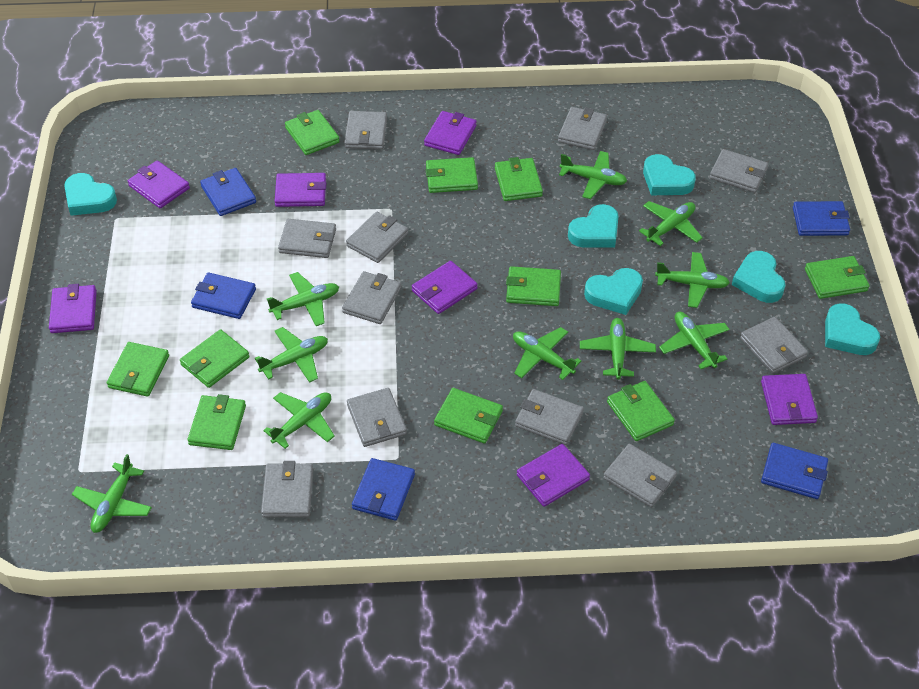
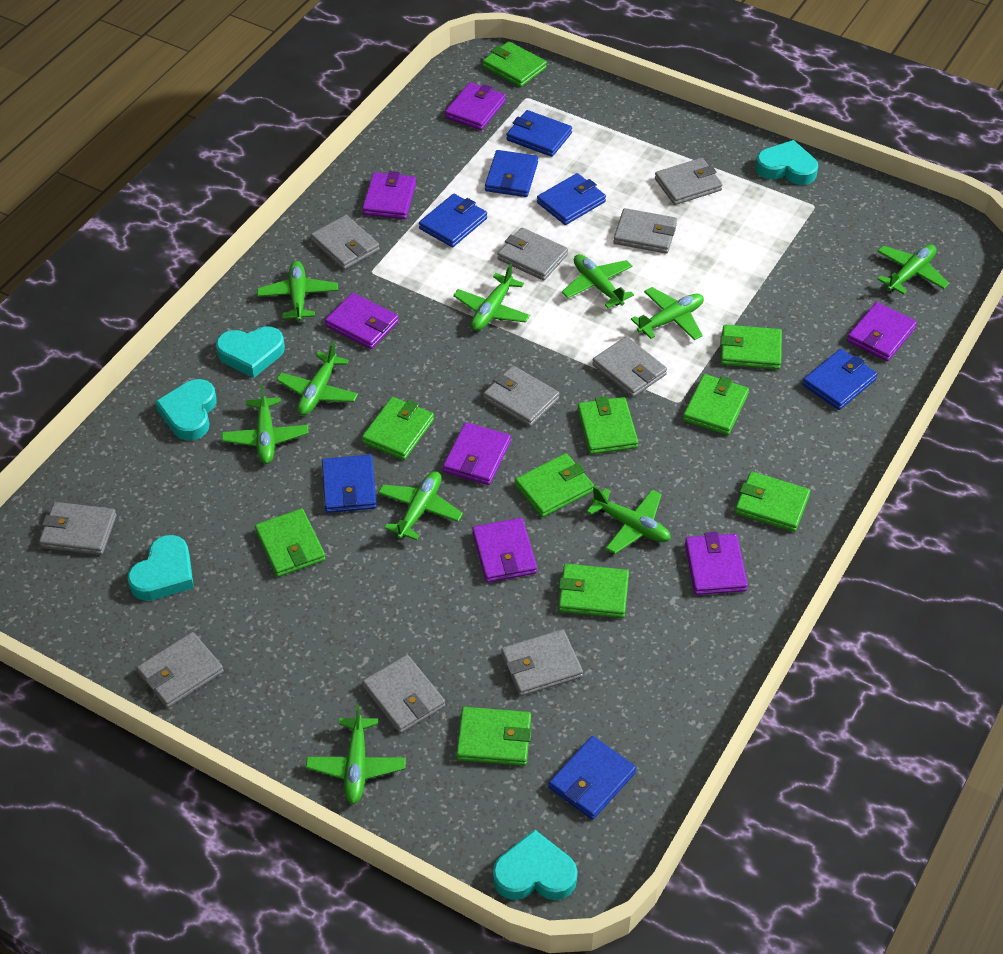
blue wallet: [191,272,256,319] [200,168,256,216] [352,458,415,521] [761,443,828,499] [793,201,850,236] = 5 -> [322,455,377,513] [419,194,487,247] [485,150,538,197] [506,110,572,157] [537,173,606,225] [549,736,636,820] [802,349,878,410] = 7
grey wallet: [261,461,313,518] [278,219,336,258] [342,271,401,324] [344,111,387,150] [346,212,408,263] [347,388,407,447] [515,389,584,445] [558,107,607,150] [603,444,677,507] [709,149,768,193] [740,317,808,374] = 11 -> [39,502,117,555] [137,632,224,708] [311,215,380,270] [362,655,445,733] [483,366,559,427] [497,228,568,281] [501,629,583,696] [592,336,667,397] [613,208,677,254] [655,158,723,205] = 10
turquoise heart: [64,173,117,216] [568,204,618,248] [584,268,643,315] [643,154,696,195] [732,251,785,303] [825,304,880,355] = 6 -> [128,535,194,601] [155,379,216,441] [216,326,285,378] [493,830,577,900] [756,140,818,185] = 5

